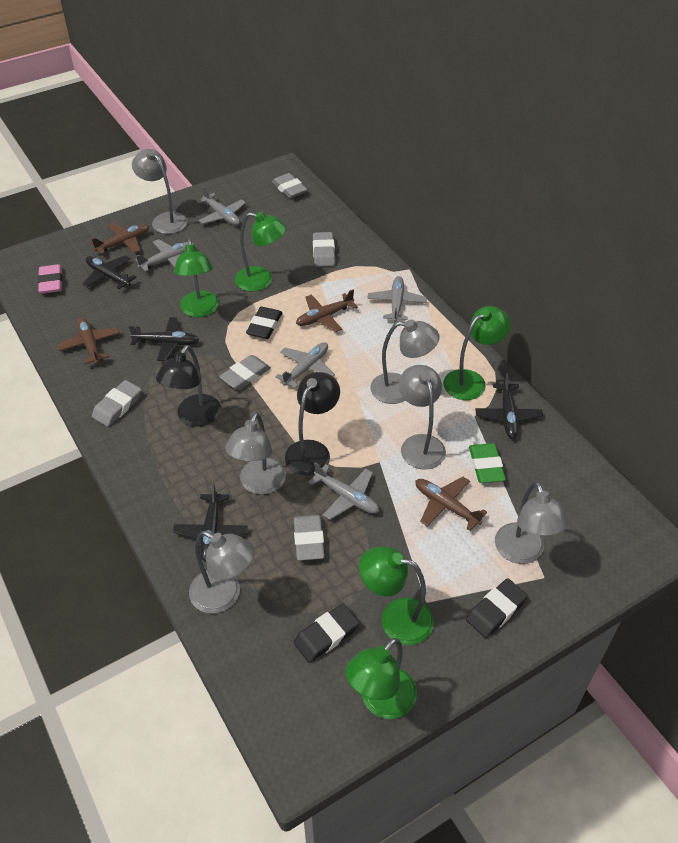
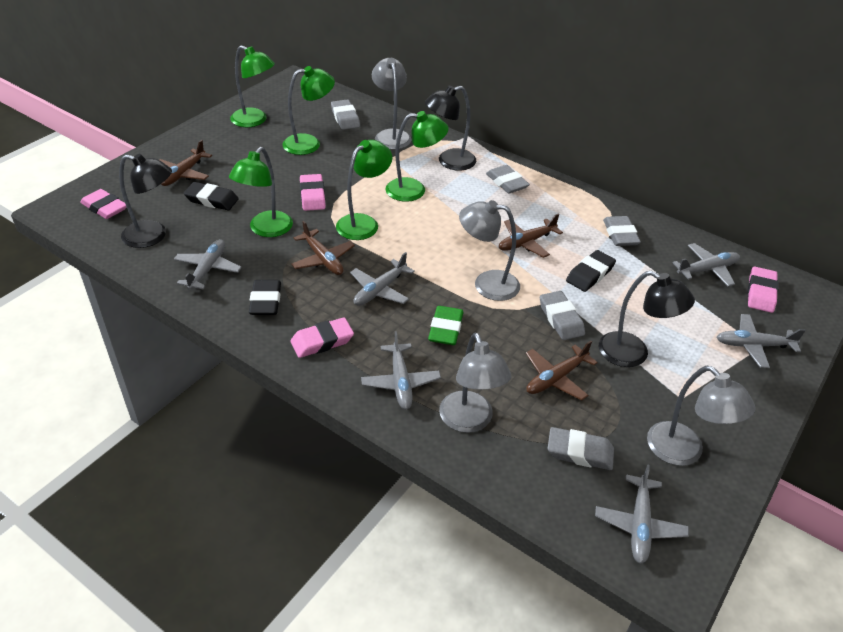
black lamp: [156,345,221,427] [285,372,340,476] = 2 -> [119,154,172,248] [425,86,476,171] [599,271,695,367] = 3
black plane: [82,255,137,289] [129,317,199,361] [173,483,248,562] [475,373,543,439] = 4 -> none = 0
grey lamp: [132,149,188,234] [189,531,255,614] [225,412,286,495] [370,319,440,404] [399,365,446,470] [495,481,569,564] = 6 -> [372,58,411,150] [439,333,511,433] [459,200,520,301] [647,366,756,466] = 4
grey plane: [135,239,194,272] [196,187,246,225] [275,342,335,389] [308,462,379,520] [367,276,427,322] = 5 -> [174,239,242,290] [350,252,415,306] [361,331,441,410] [595,464,689,564] [673,243,740,287] [716,314,806,368] = 6
pink eraser: [38,264,63,294] = 1 -> [80,189,126,219] [291,317,354,358] [300,174,326,211] [747,267,779,313] = 4

